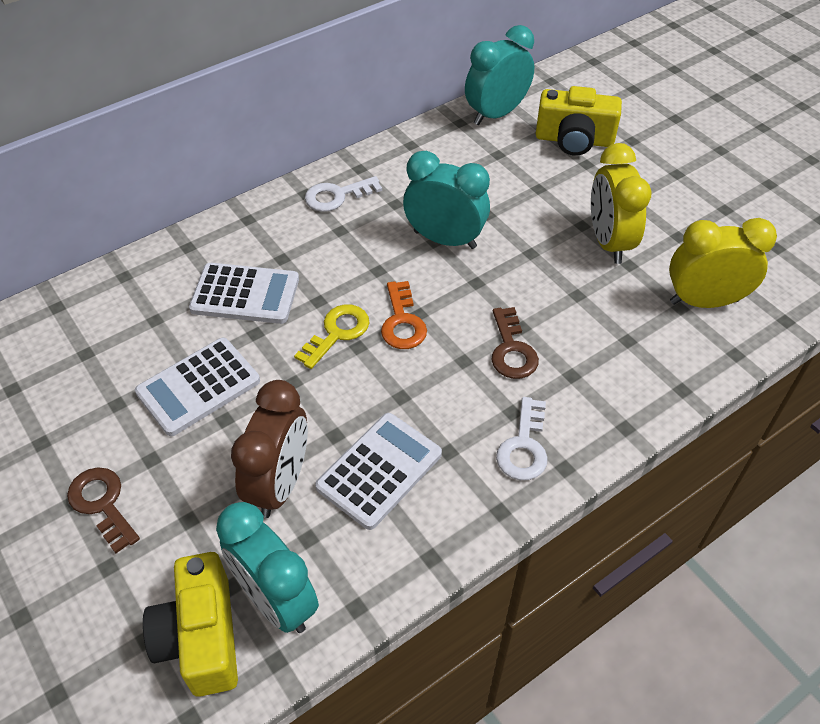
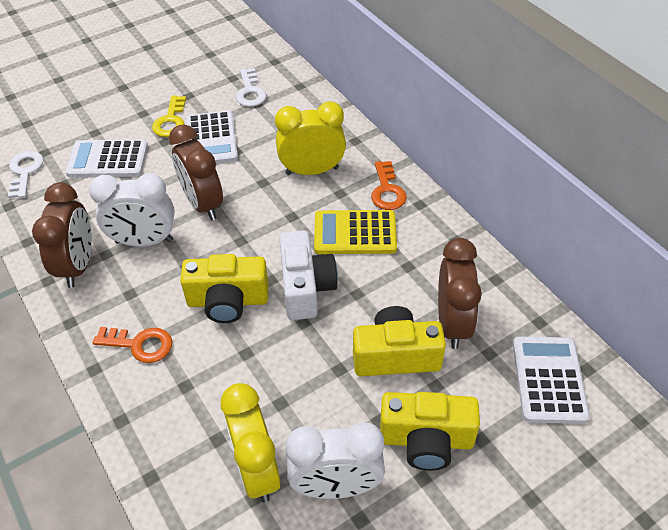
brown clock: [231,380,308,518] = 1 -> [32,183,92,288] [169,124,223,220] [438,238,482,349] = 3
brown key: [67,467,140,553] [491,307,539,379] = 2 -> none = 0
orange key: [381,281,427,349] = 1 -> [93,327,172,363] [371,161,407,210] = 2
turquoise clock: [216,502,319,633] [403,151,490,249] [465,25,534,125] = 3 -> none = 0
white camera: none = 0 -> [279,230,338,320] = 1
white clock: none = 0 -> [89,173,175,247] [285,422,385,499] = 2
yellow calculator: none = 0 -> [314,210,397,254] = 1
yellow camera: [143,552,238,697] [536,86,622,156] = 2 -> [180,254,269,323] [353,306,446,376] [380,392,480,471] = 3

